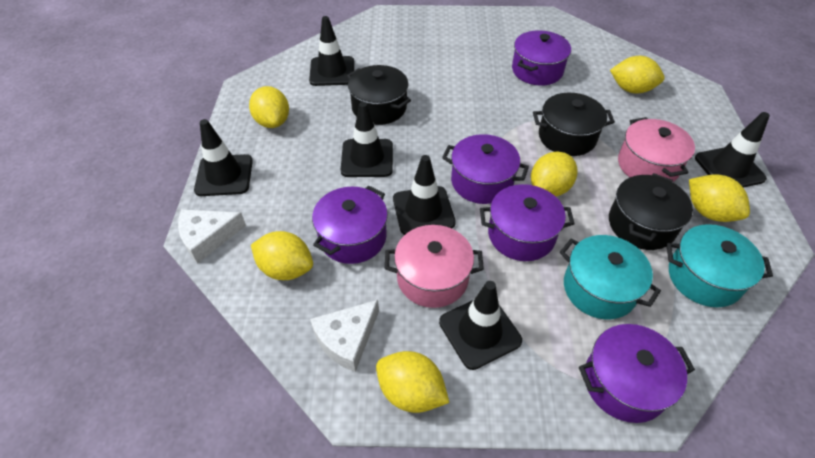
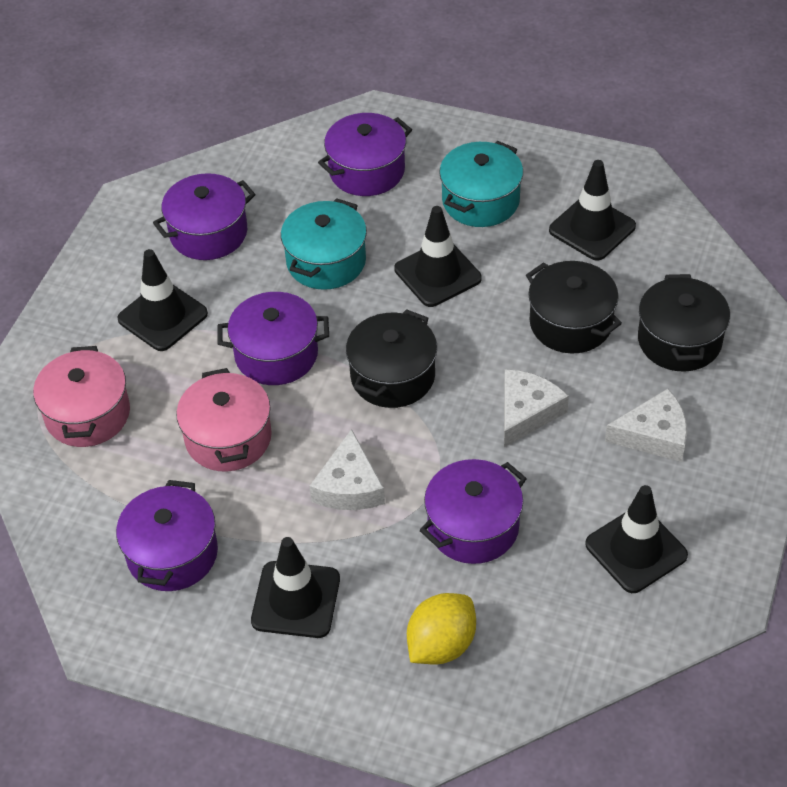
black traffic cone: [194,119,253,196] [309,16,354,86] [341,102,393,177] [393,155,456,235] [439,281,522,370] [695,112,770,188] = 6 -> [117,249,208,351] [251,537,340,638] [394,206,482,307] [549,160,636,261] [585,485,688,593] = 5
white cheese: [178,209,246,263] [310,300,379,372] = 2 -> [310,429,385,510] [504,369,569,447] [605,389,687,462] = 3
yellow lemon: [249,86,289,128] [251,231,313,280] [376,351,449,413] [531,151,577,197] [610,56,665,94] [689,174,750,222] = 6 -> [407,593,476,665] = 1

